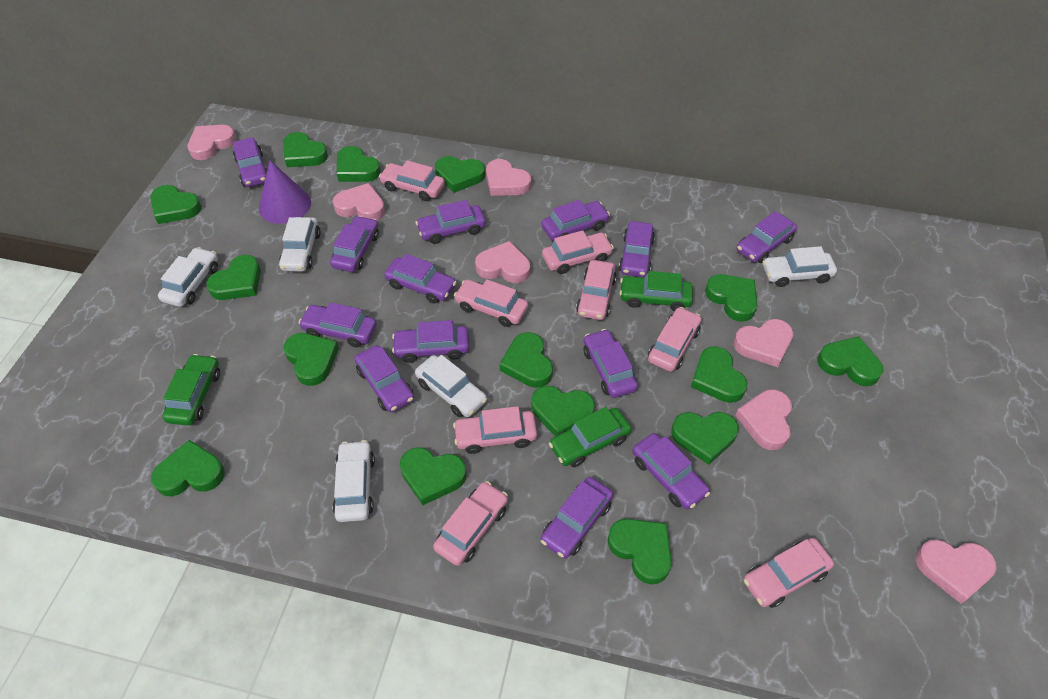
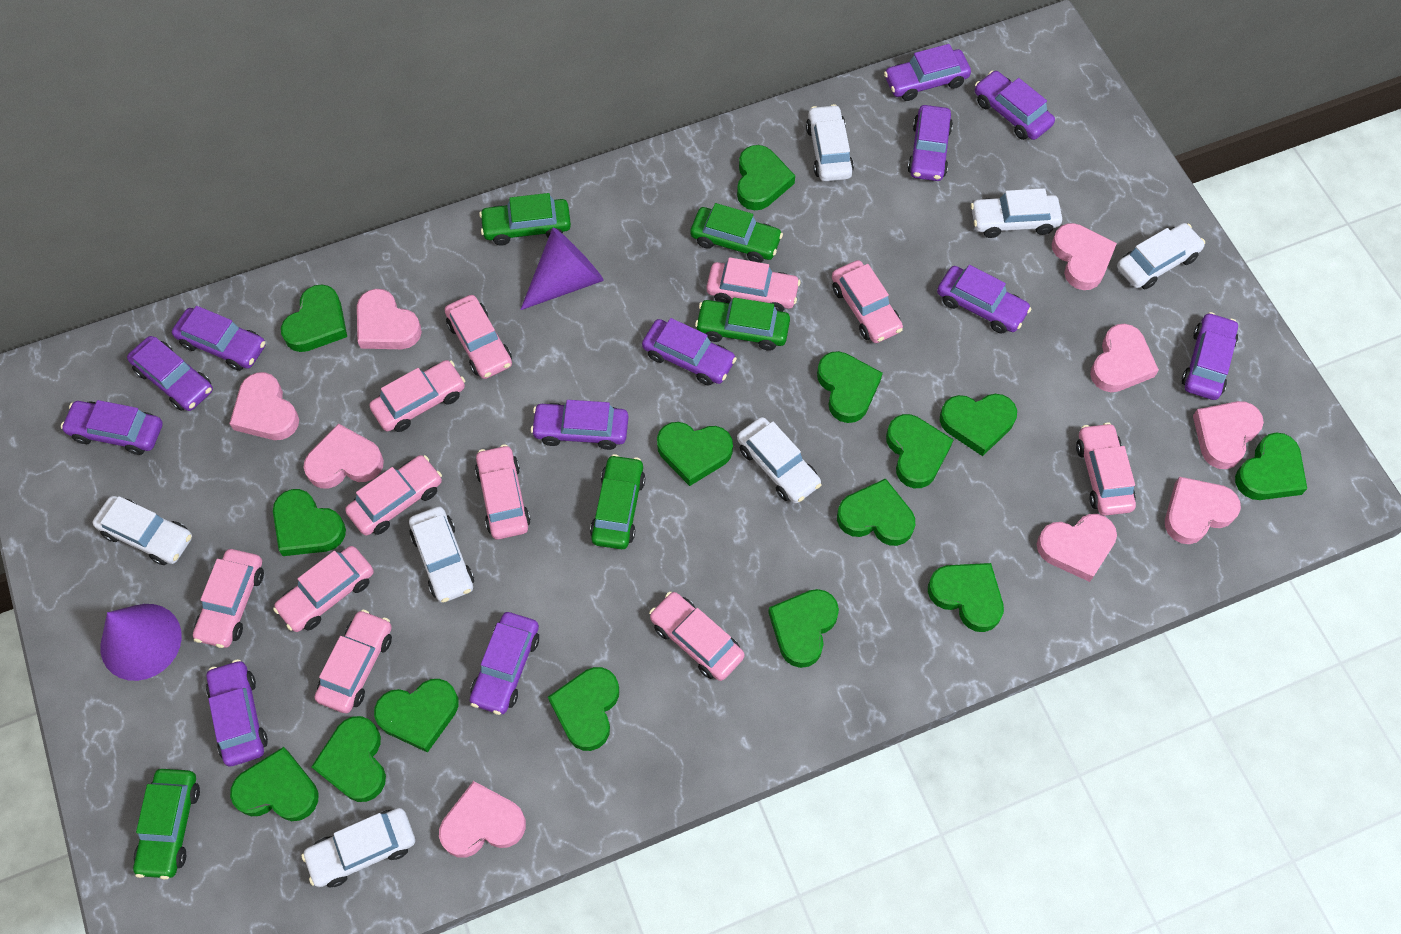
green car: [162,354,220,426] [549,407,631,467] [620,271,693,311] = 3 -> [133,769,200,880] [479,193,571,245] [590,454,645,549] [690,203,783,263] [695,298,790,351] = 5
pink car: [379,160,445,201] [433,481,508,566] [453,406,537,454] [454,279,528,327] [542,230,614,274] [576,260,617,320] [648,307,702,372] [744,538,834,608] = 8 -> [193,549,264,648] [273,546,374,632] [315,610,392,713] [345,455,442,536] [369,360,465,432] [445,295,512,379] [475,444,531,540] [649,592,745,681] [707,257,801,312] [832,260,903,343] [1076,422,1136,516] = 11
pink heart: [187,125,236,160] [333,183,385,220] [475,241,530,283] [486,159,531,196] [733,319,794,367] [735,389,792,450] [916,539,997,604] = 7 -> [229,372,299,440] [303,423,384,489] [357,289,422,349] [439,781,526,858] [1037,514,1117,582] [1051,223,1117,290] [1090,324,1159,392] [1165,477,1241,544] [1193,401,1264,469] = 9
purple car: [233,137,267,187] [299,302,377,348] [330,216,379,272] [355,345,414,412] [384,254,457,304] [392,320,469,363] [416,200,486,244] [541,477,613,559] [542,200,610,241] [584,329,638,398] [619,221,655,277] [632,433,710,510] [737,211,797,263] = 13 -> [61,400,163,455] [127,336,213,411] [172,306,266,371] [206,659,268,766] [470,612,539,715] [531,400,629,450] [642,318,737,385] [884,44,971,101] [907,105,953,181] [937,265,1031,333] [975,71,1055,140] [1182,312,1238,400] = 12
purple cone: [259,160,311,224] = 1 -> [100,604,182,681] [520,227,604,310] = 2
white car: [158,247,218,307] [279,217,320,272] [332,440,375,522] [415,355,487,417] [763,246,837,287] = 5 -> [93,496,192,565] [301,808,415,887] [409,506,474,603] [737,417,822,503] [806,104,854,181] [971,188,1062,238] [1117,223,1205,289] = 7

